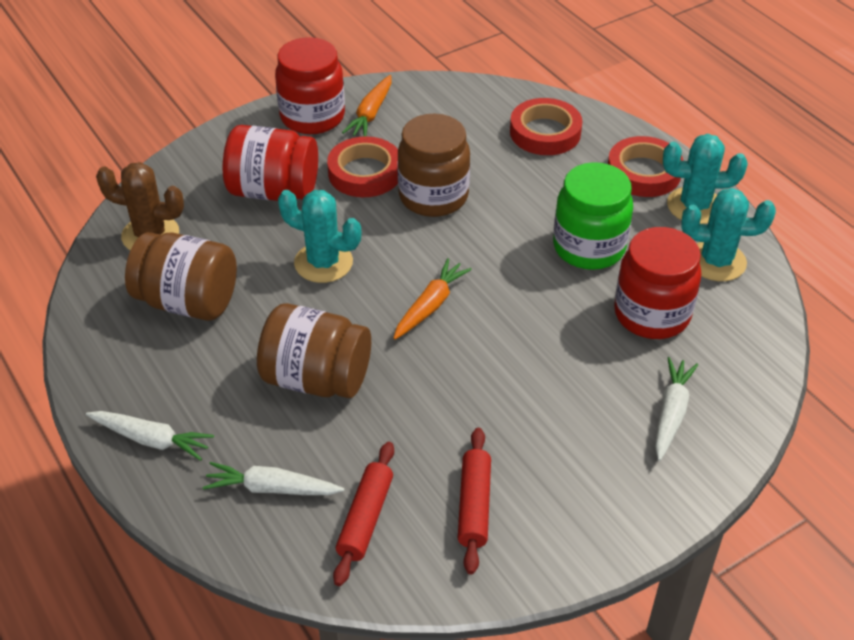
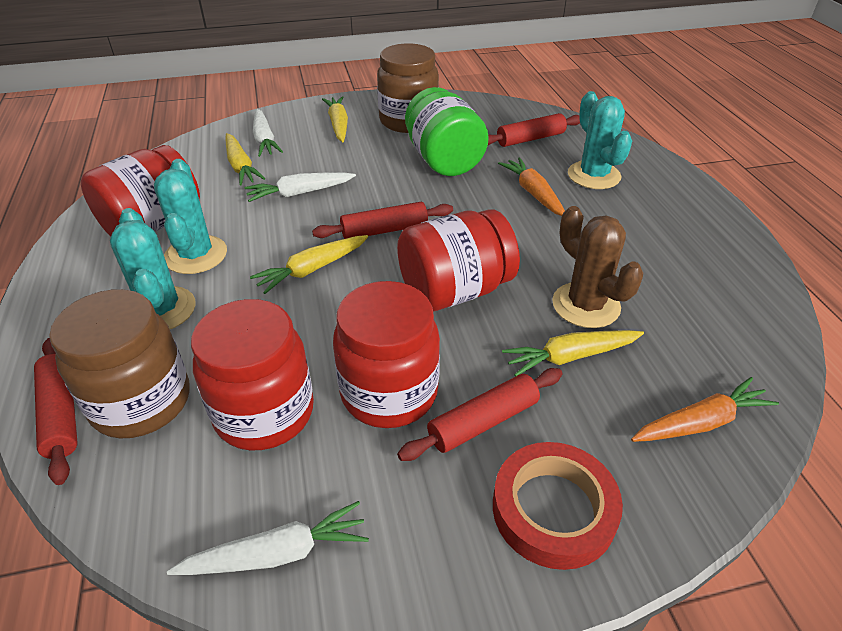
brown jar: [125,232,237,321] [257,303,371,398] [397,113,470,217] = 3 -> [49,289,190,439] [377,43,439,133] = 2
red jar: [223,125,318,201] [275,37,345,134] [614,227,701,339] = 3 -> [81,145,200,237] [191,299,314,451] [333,281,440,428] [397,209,520,311] = 4
red rolling pin: [333,442,394,586] [458,428,491,574] = 2 -> [34,338,78,485] [312,202,453,239] [397,368,563,461] [488,113,580,147] = 4
red tape: [327,136,398,197] [510,98,583,155] [608,136,684,197] = 3 -> [493,442,623,570] = 1
yellow carrot: none = 0 -> [225,133,265,186] [250,235,368,294] [322,96,348,142] [502,330,644,377] = 4

